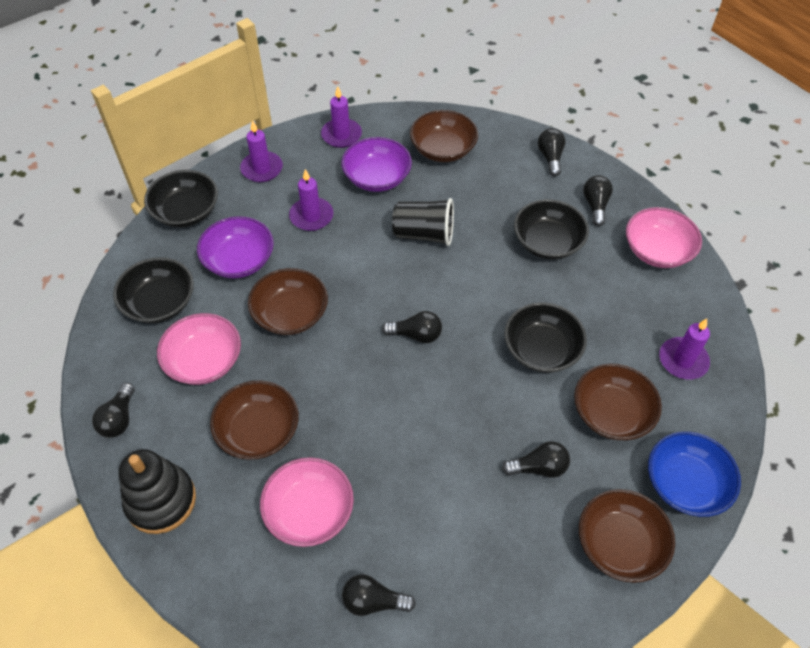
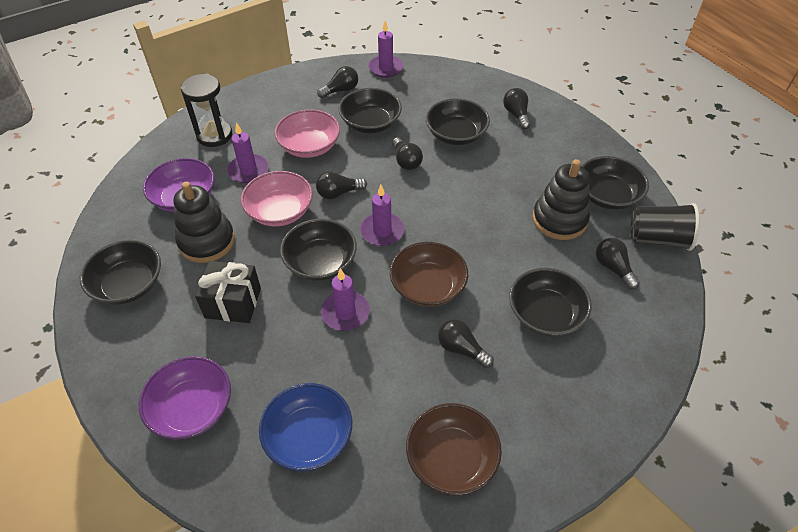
black bowl: [113,257,194,323] [144,170,218,227] [504,302,587,373] [514,199,589,260] = 4 -> [80,240,161,305] [280,219,357,281] [339,88,402,133] [426,98,490,145] [509,268,591,337] [581,156,649,210] = 6
black gift: none = 0 -> [195,261,261,323] = 1
black hourglass: none = 0 -> [180,74,232,147] = 1
black stacking toy: [119,449,196,534] = 1 -> [173,182,235,263] [532,159,590,240] = 2
brown bowl: [210,380,299,460] [248,268,328,335] [410,110,478,162] [574,363,662,440] [579,489,675,583] = 5 -> [390,242,468,307] [406,403,502,496] = 2
pink bowl: [157,313,241,385] [260,457,354,547] [626,207,702,268] = 3 -> [241,171,313,226] [275,109,340,158] = 2

